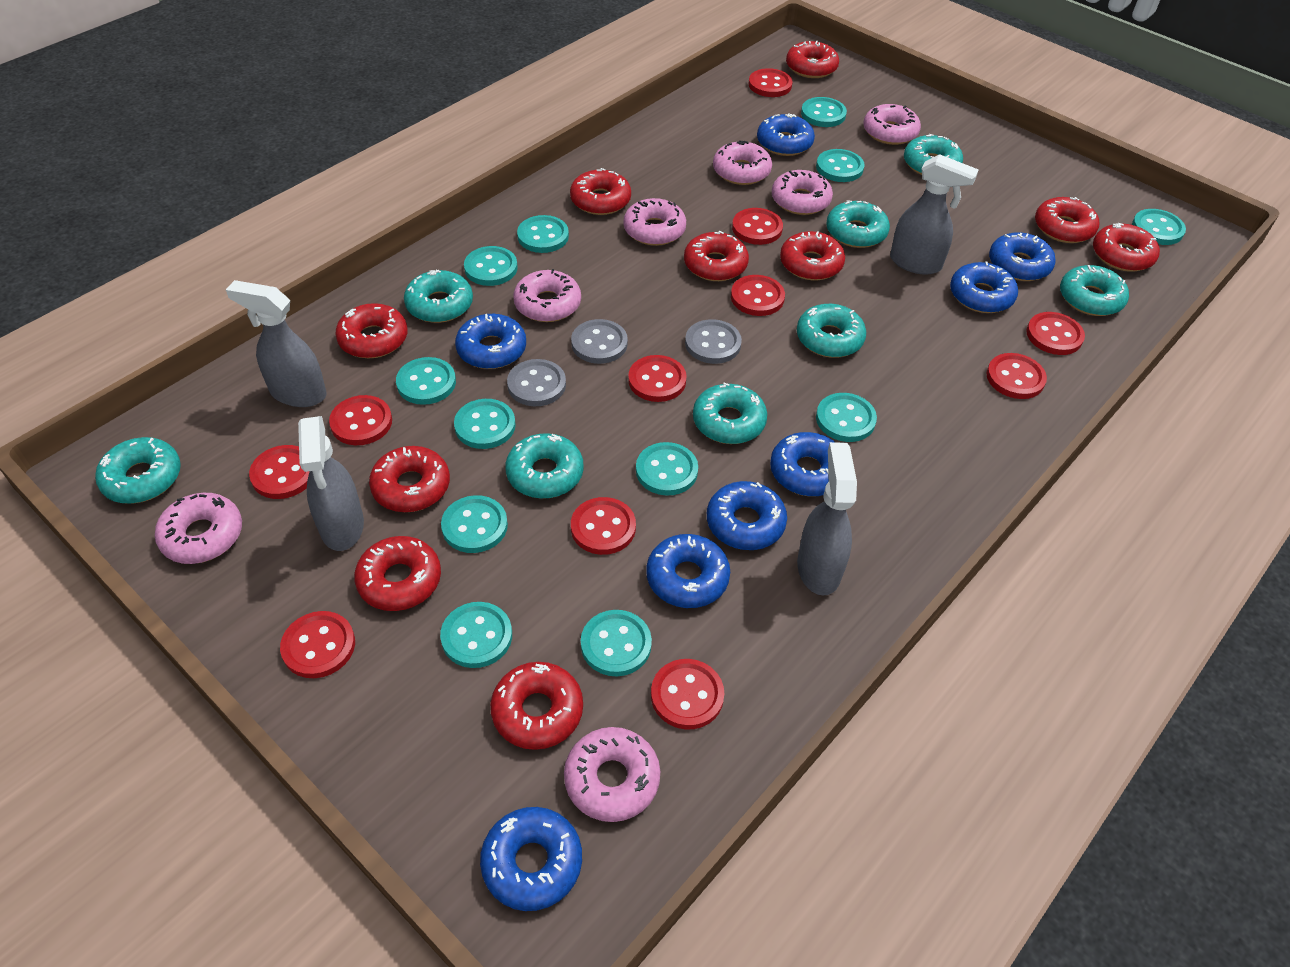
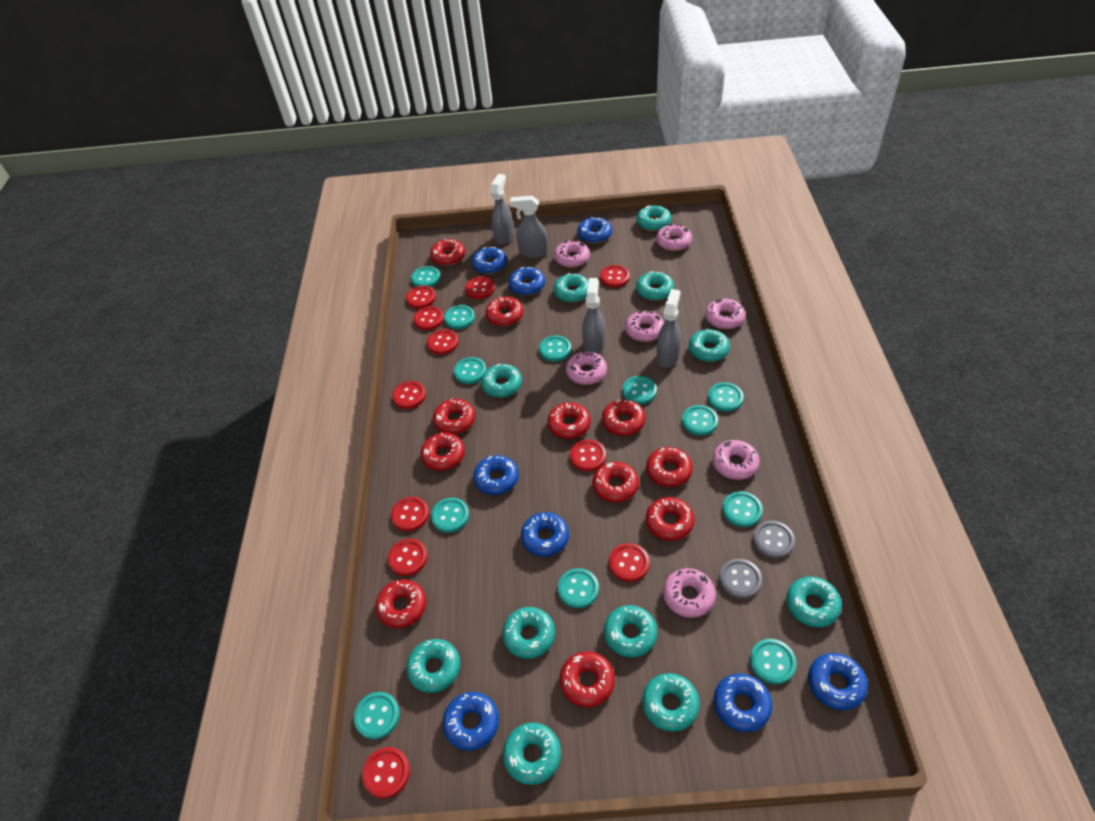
grey button: [507,359,566,406] [571,319,628,364] [685,319,742,364] = 3 -> [719,559,762,599] [753,521,795,558] = 2
red donut: [335,303,407,358] [354,536,441,611] [369,446,450,512] [490,662,583,750] [570,168,631,215] [684,231,749,281] [780,231,845,280] [786,41,839,78] [1035,197,1099,243] [1093,223,1160,272] = 10 -> [375,579,426,628] [421,433,465,471] [430,239,465,266] [433,399,475,434] [485,297,523,326] [547,402,591,439] [560,651,615,707] [592,462,639,502] [602,399,645,436] [646,447,693,487] [646,497,695,541] = 11
turquoise donut: [95,437,181,504] [404,270,473,323] [505,433,584,499] [693,383,767,444] [797,304,866,358] [826,200,890,248] [904,134,963,175] [1060,265,1129,316] = 8 -> [406,639,460,693] [481,364,522,398] [502,607,555,659] [503,723,561,785] [553,273,589,302] [604,605,657,657] [636,205,671,231] [636,271,674,301] [642,673,700,732] [689,329,730,362] [786,577,842,627] = 11

